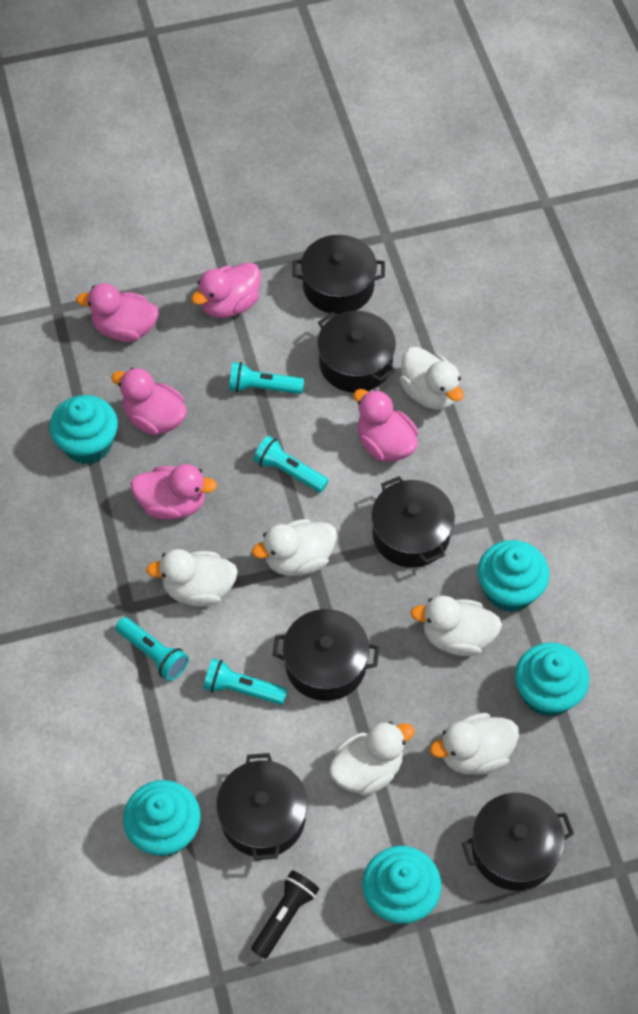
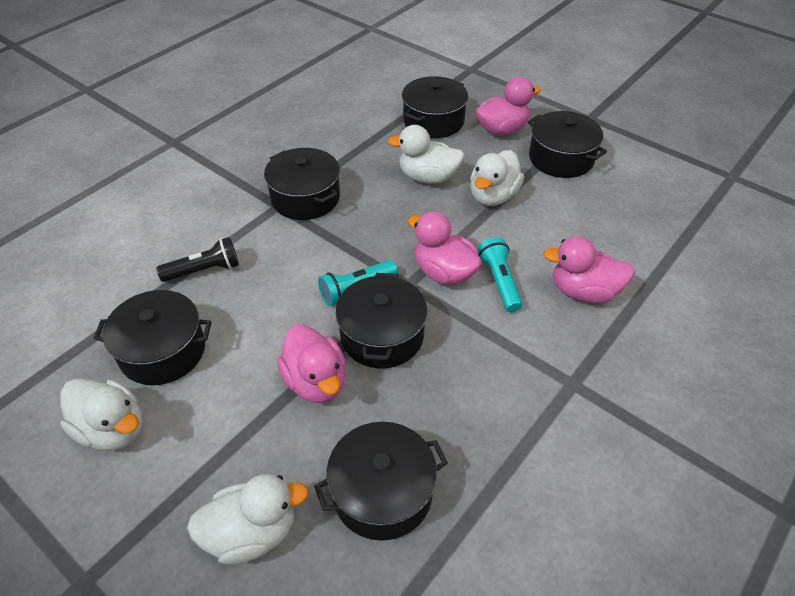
pink duck: [76,283,159,342] [111,368,187,435] [131,464,217,520] [191,262,261,318] [354,389,418,461] = 5 -> [277,324,346,403] [408,211,482,285] [475,77,541,135] [543,236,635,303] = 4
turquoise cupcake: [49,395,118,464] [123,780,201,857] [362,846,441,924] [478,540,550,612] [515,642,589,717] = 5 -> none = 0
turquoise flashlight: [116,617,189,681] [203,659,288,705] [229,362,304,394] [253,436,329,493] = 4 -> [318,260,397,306] [477,237,523,312] = 2
white duck: [146,549,238,607] [252,519,337,576] [329,722,415,796] [399,347,464,410] [411,596,502,656] [430,713,519,775] = 6 -> [61,378,143,451] [187,474,309,565] [387,125,465,184] [470,150,524,206] = 4

